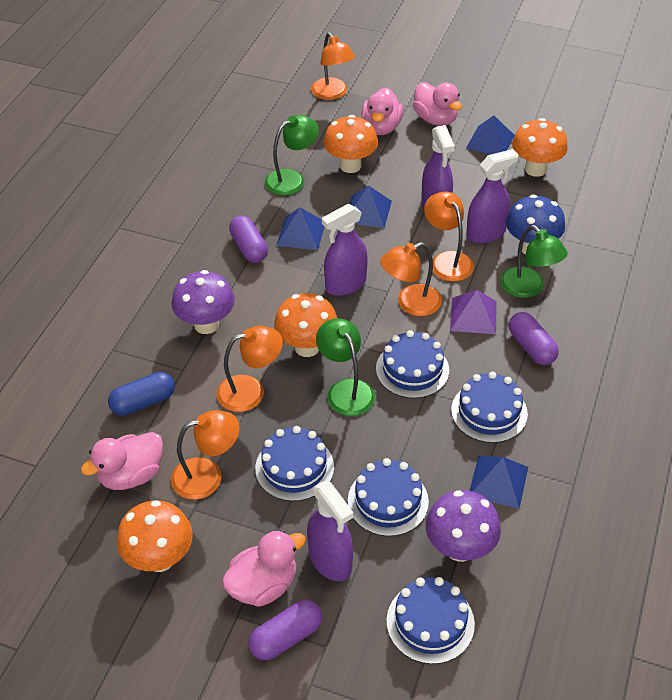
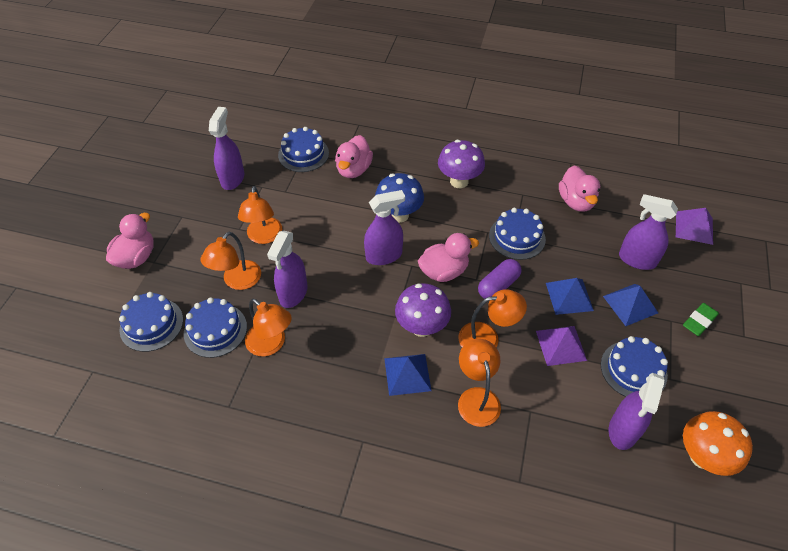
blue capsule: [108,372,175,416] = 1 -> none = 0
blue pyramid: [276,207,324,250] [349,185,392,228] [466,116,515,155] [470,456,528,509] = 4 -> [384,354,431,396] [546,278,594,315] [603,284,658,326] = 3
green eraser: none = 0 -> [683,303,719,336] = 1
green lamp: [265,115,319,195] [316,318,375,416] [500,225,568,298] = 3 -> none = 0
orange mushroom: [117,500,193,572] [274,293,337,357] [323,115,378,173] [512,118,568,177] = 4 -> [683,411,753,476] = 1
purple capsule: [229,215,268,263] [248,600,322,660] [509,312,559,365] = 3 -> [478,259,522,299] = 1
purple pyramid: [450,290,497,334] = 1 -> [536,326,587,366] [676,208,713,245] = 2
purple spray bottle: [307,481,354,581] [322,204,368,296] [421,125,455,208] [466,149,519,243] = 4 -> [209,107,244,190] [267,231,307,308] [364,190,405,265] [609,373,665,450] [619,194,678,270] = 5

